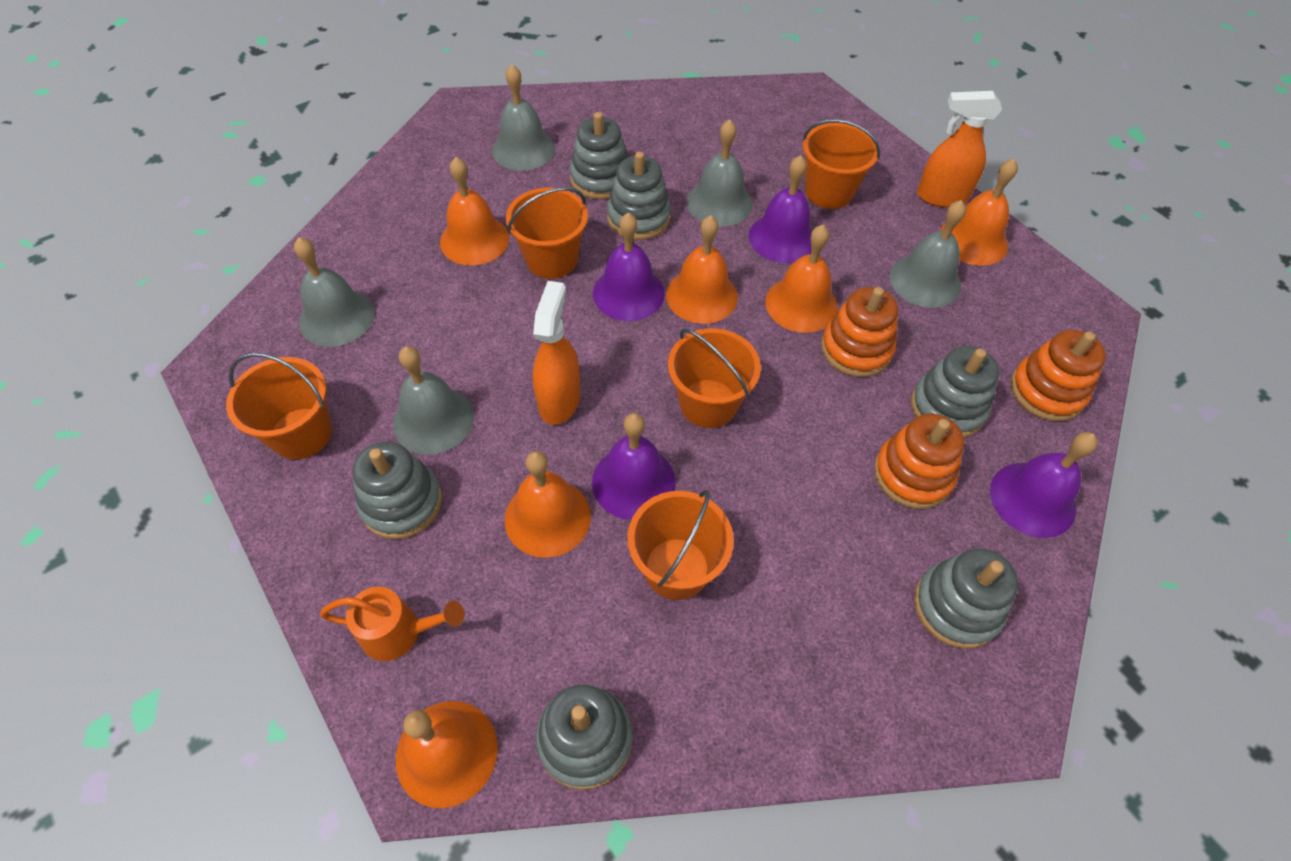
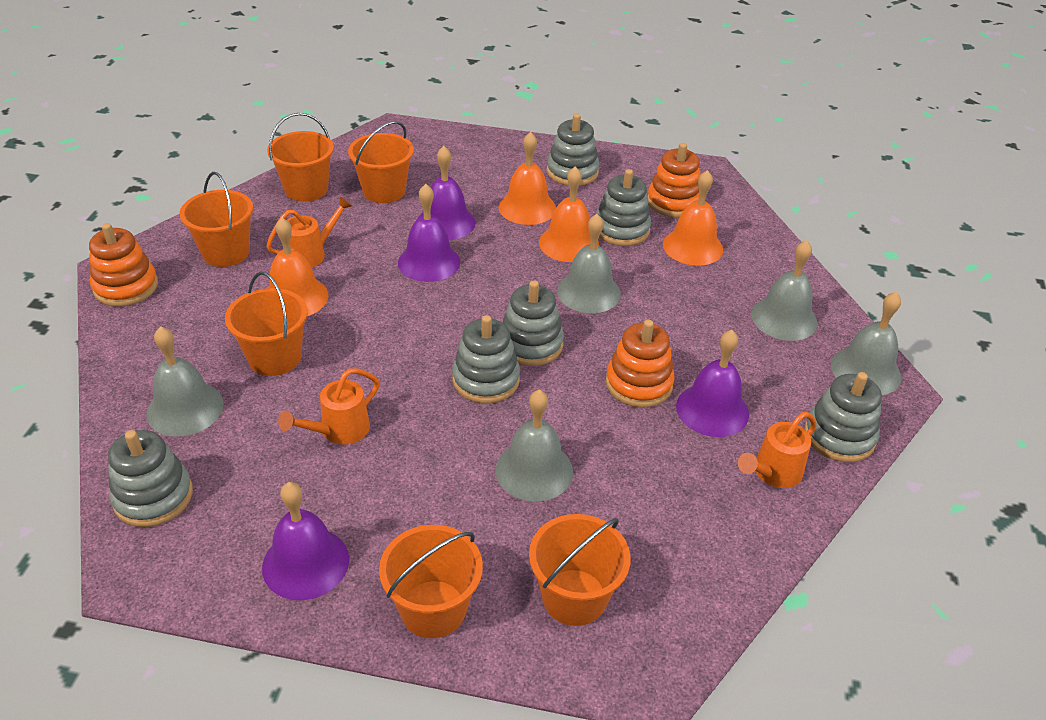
orange bell: [396,701,498,808] [440,157,509,266] [505,451,591,558] [666,215,738,324] [765,225,838,333] [940,159,1018,266] = 6 -> [268,218,328,316] [498,132,556,225] [539,166,599,262] [663,170,723,266] = 4
orange bucket: [226,353,332,459] [506,187,588,279] [627,490,734,600] [668,328,761,428] [803,119,880,209] = 5 -> [180,172,253,267] [225,272,308,376] [267,113,334,202] [348,121,414,203] [379,525,483,638] [529,514,631,626] = 6
orange spray bottle: [533,281,581,425] [917,91,1002,207] = 2 -> none = 0
orange watering can: [320,587,465,661] = 1 -> [266,196,352,268] [278,368,380,445] [738,412,816,488] = 3

